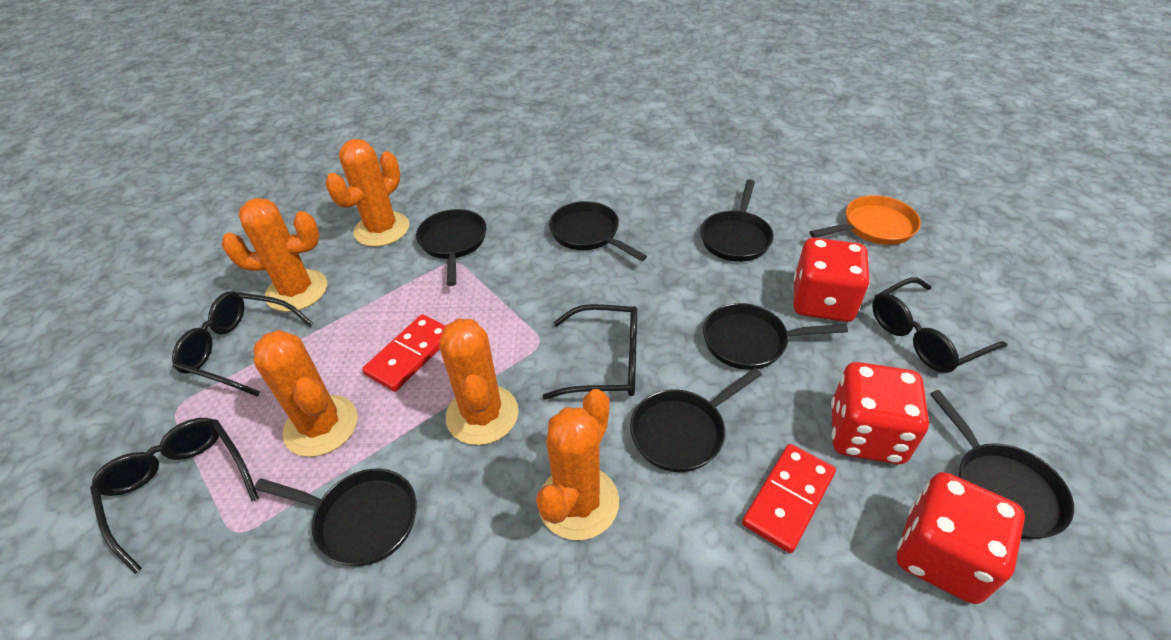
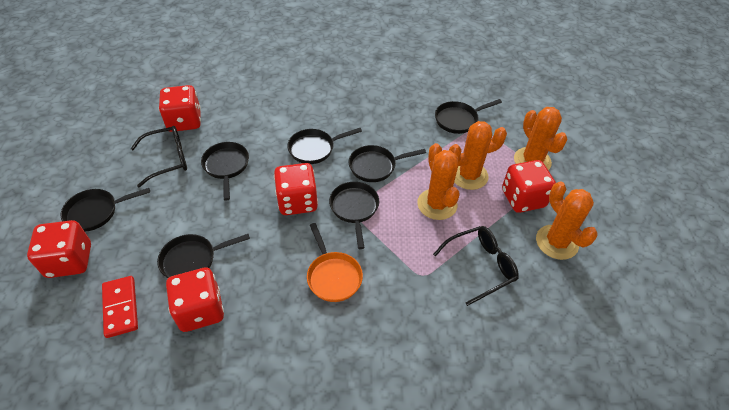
black glasses: [90,418,259,574] [172,291,314,397] [542,304,637,399] [872,277,1007,373] = 4 -> [130,126,187,187] [433,226,519,306] = 2
orange cactus: [221,198,327,312] [253,330,358,457] [325,139,409,247] [439,318,519,445] [536,389,619,540] = 5 -> [417,143,460,220] [449,121,507,190] [514,107,568,170] [536,182,598,260] = 4
red dice: [793,238,870,322] [831,362,929,464] [897,472,1025,604] = 3 -> [27,220,91,278] [159,85,201,132] [166,268,224,332] [274,163,318,215] [502,160,556,213] = 5
red domino: [362,314,445,392] [742,444,836,553] = 2 -> [102,276,138,338] = 1

